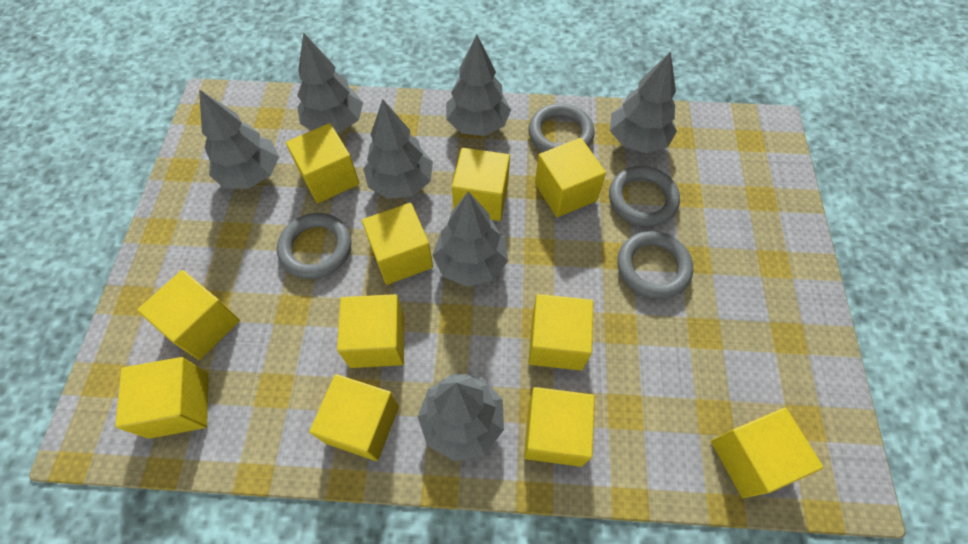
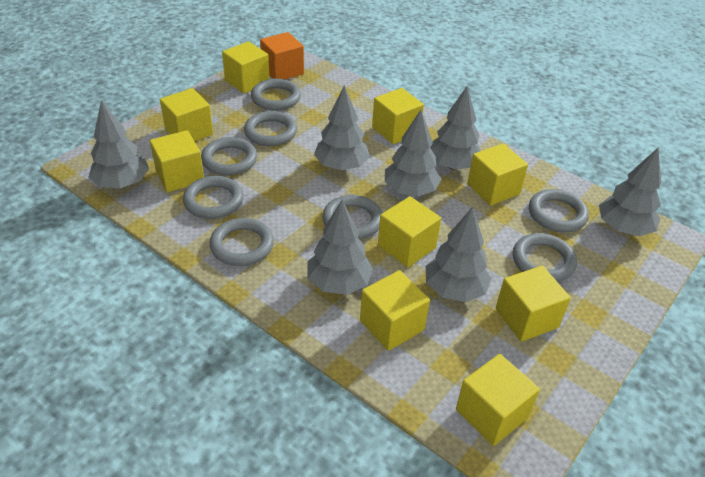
grey ring: [277,213,352,279] [528,103,595,152] [609,166,680,227] [617,231,693,299] = 4 -> [183,176,243,219] [201,137,257,176] [209,218,274,266] [244,111,297,146] [251,79,301,111] [322,195,382,239] [513,233,577,282] [529,189,589,232] = 8
orange cube: none = 0 -> [260,32,304,80] = 1
yellow cube: [115,357,209,439] [137,270,240,360] [286,123,360,203] [309,374,399,461] [337,294,404,368] [362,203,433,285] [452,148,510,221] [524,387,595,467] [528,294,594,370] [535,138,606,217] [711,408,824,498] = 11 -> [150,130,204,192] [160,88,213,141] [222,41,270,93] [360,270,430,351] [372,88,424,144] [378,196,441,268] [456,354,540,446] [467,143,528,206] [496,266,571,342] = 9

